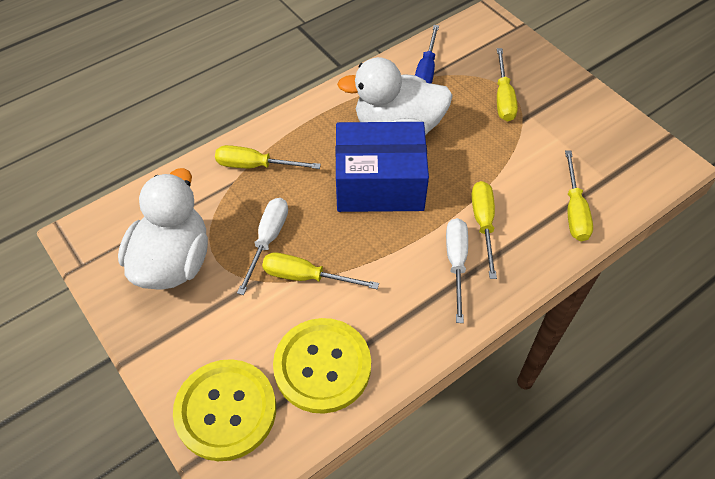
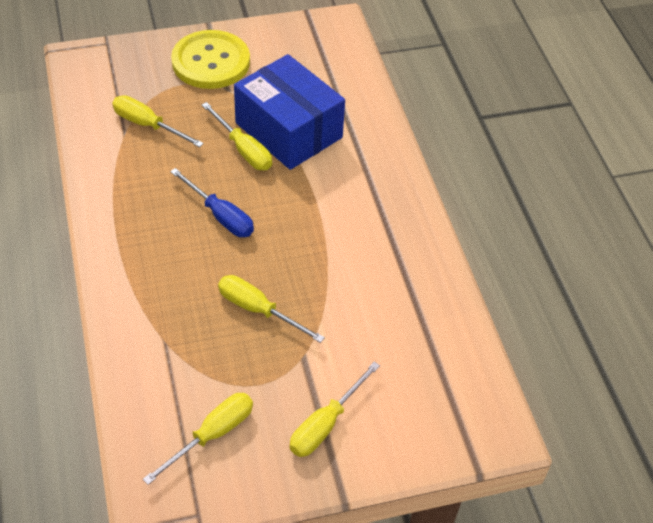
white duck: [118,168,208,290] [337,57,453,135] = 2 -> none = 0
white screwdriver: [237,198,288,295] [446,218,468,323] = 2 -> none = 0
yellow button: [173,359,276,461] [273,318,371,414] = 2 -> [171,30,250,89] = 1

